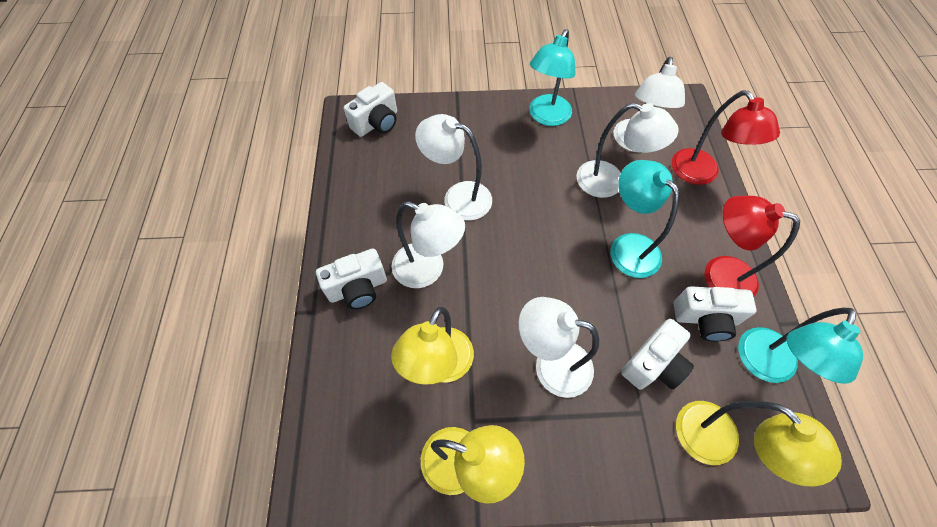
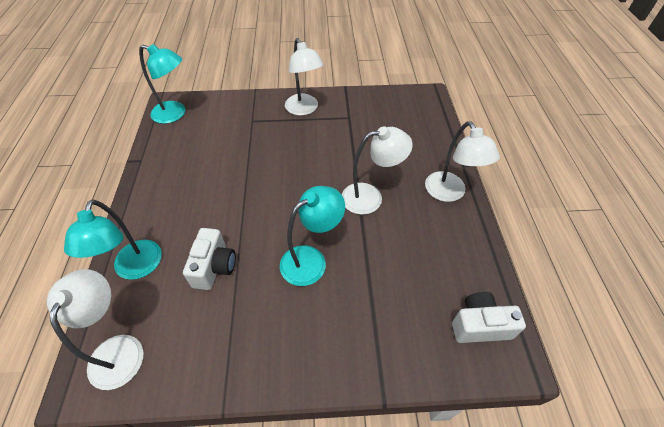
red lamp: [672,90,780,185] [704,196,800,297] = 2 -> none = 0
white camera: [316,249,387,309] [344,82,397,137] [621,319,694,390] [674,286,757,341] = 4 -> [183,228,236,290] [452,292,526,343] = 2
white lamp: [392,201,465,288] [415,114,492,221] [519,297,599,398] [576,103,679,198] [614,57,685,152] = 5 -> [47,269,144,390] [285,38,324,116] [342,126,413,215] [425,121,500,202] = 4
yellow lamp: [391,307,474,385] [421,425,525,504] [676,401,842,486] = 3 -> none = 0

